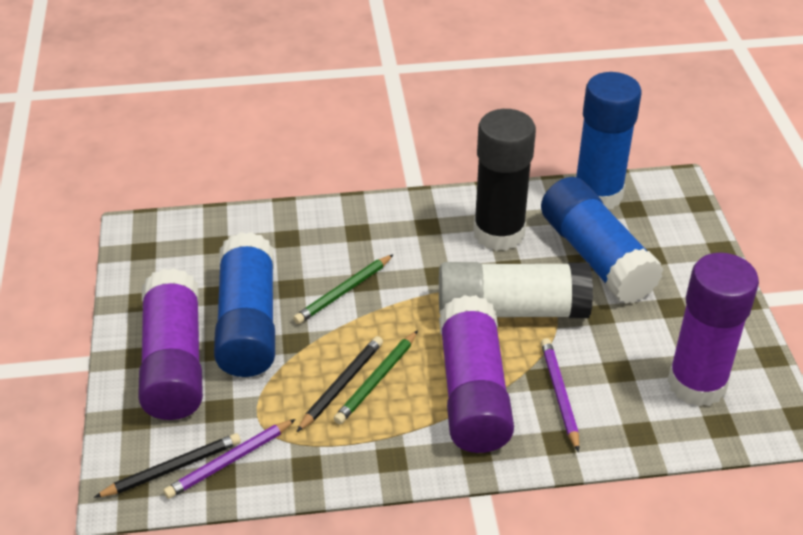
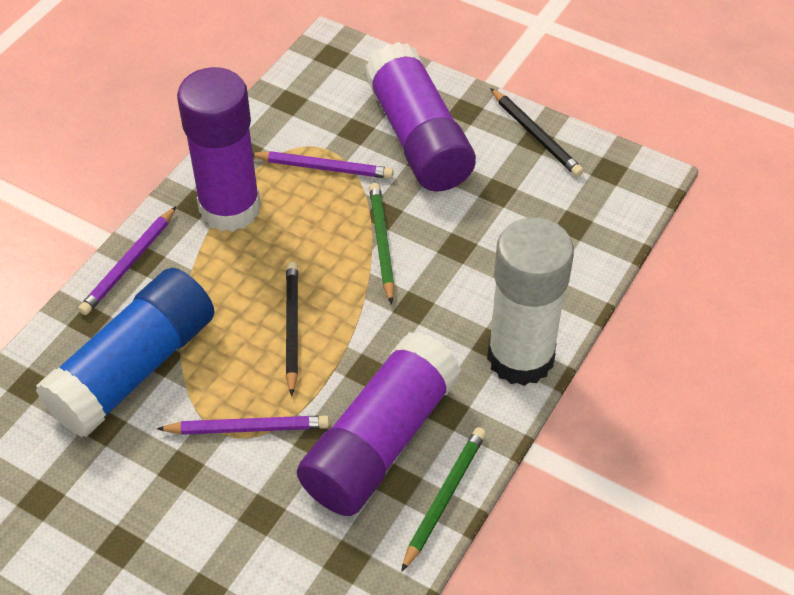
black glue stick: [473,109,536,251] = 1 -> none = 0
blue glue stick: [214,232,275,377] [541,177,663,304] [575,72,641,209] = 3 -> [36,268,215,437] = 1
purple pencil: [163,419,296,499] [541,338,579,452] = 2 -> [78,206,177,315] [157,416,329,435] [253,151,394,179] = 3

